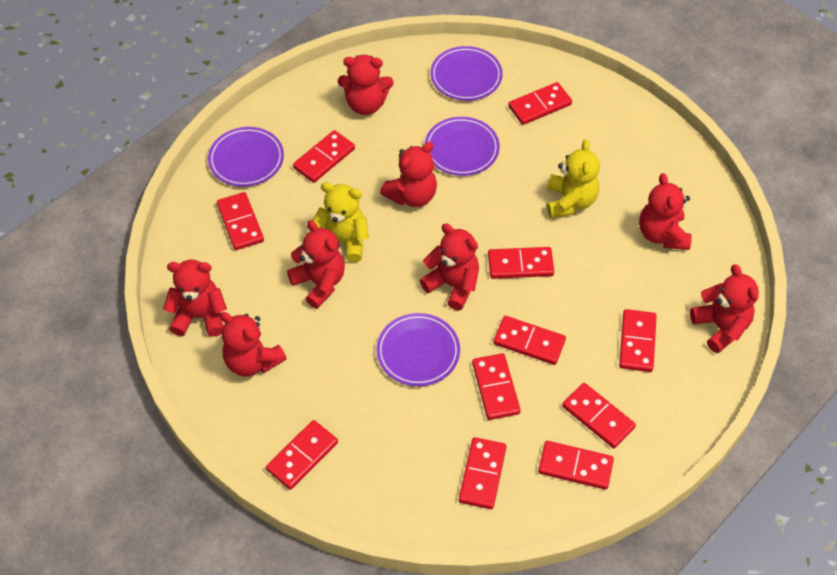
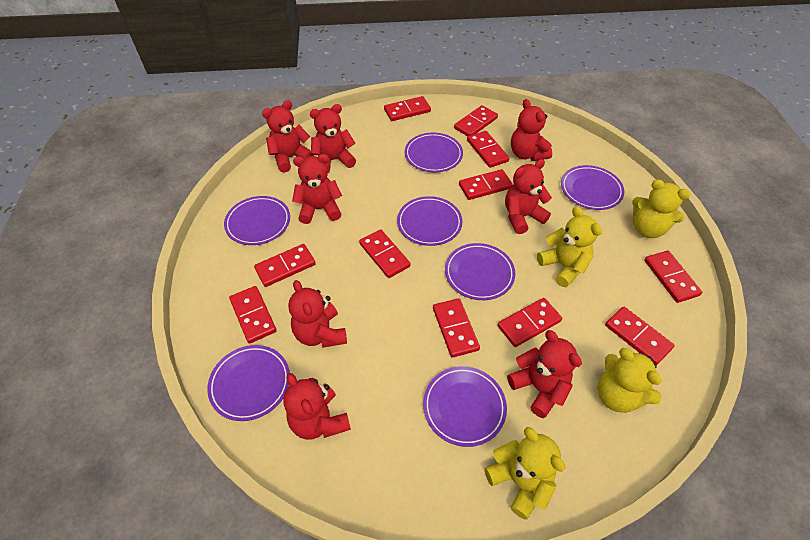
purple plate: [208,127,284,187] [376,313,460,386] [425,117,500,176] [430,46,503,101] = 4 -> [207,345,290,421] [224,196,290,245] [397,196,463,246] [405,133,463,172] [423,366,507,447] [445,243,515,300] [561,165,624,210] = 7
yellow teddy bear: [313,182,369,263] [547,139,600,218] = 2 -> [484,427,565,520] [537,207,602,287] [597,348,662,413] [632,179,691,238] = 4

